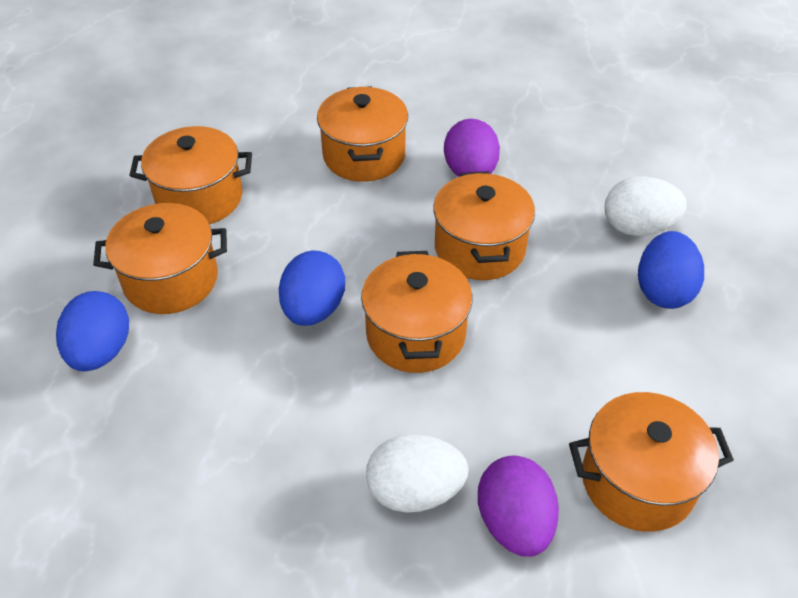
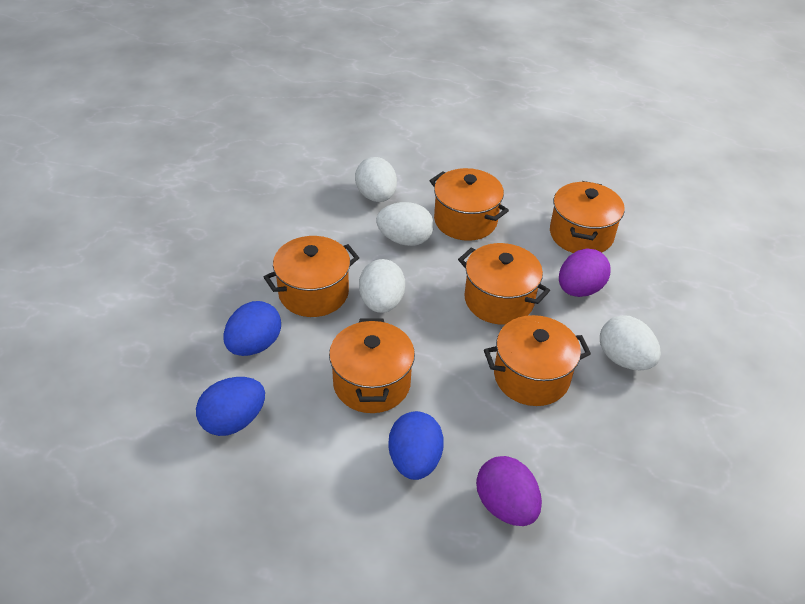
white egg: [366,434,469,513] [605,176,687,236] = 2 -> [355,157,397,202] [359,259,405,313] [376,202,434,246] [600,315,661,371] = 4

